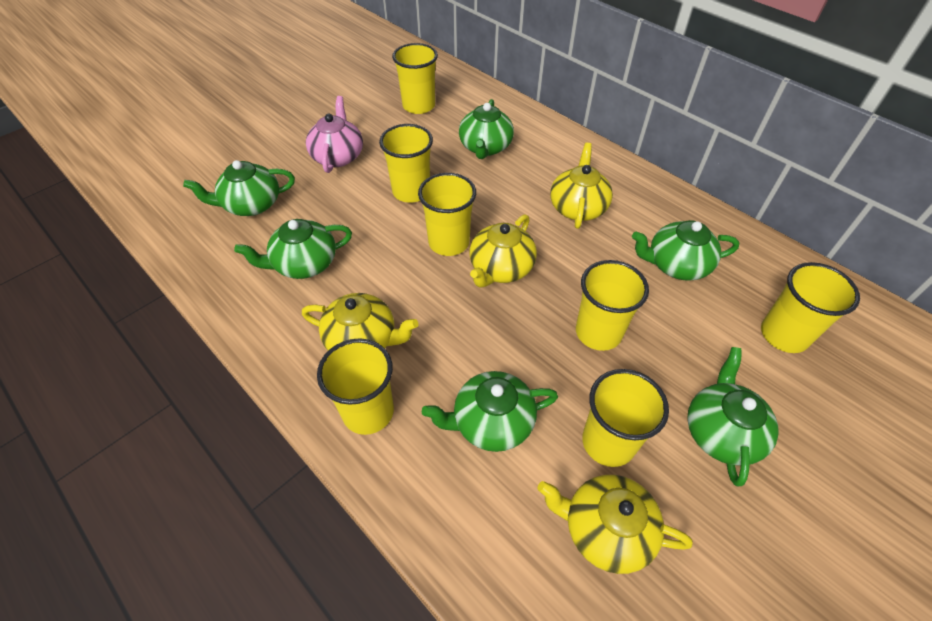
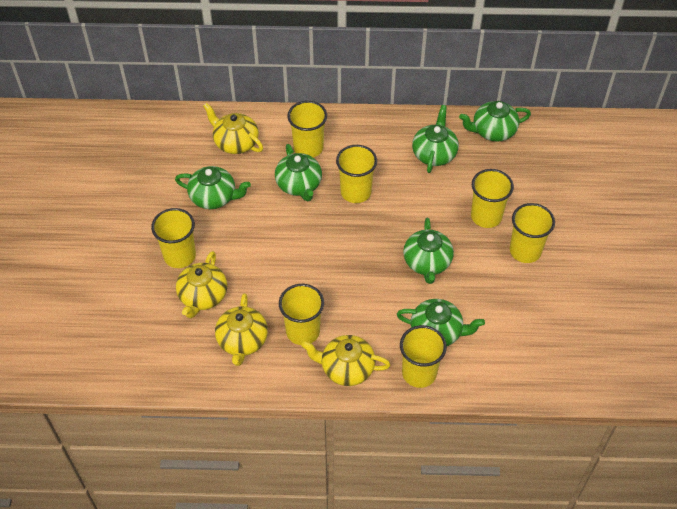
pink teapot: [306,96,363,173] = 1 -> none = 0

